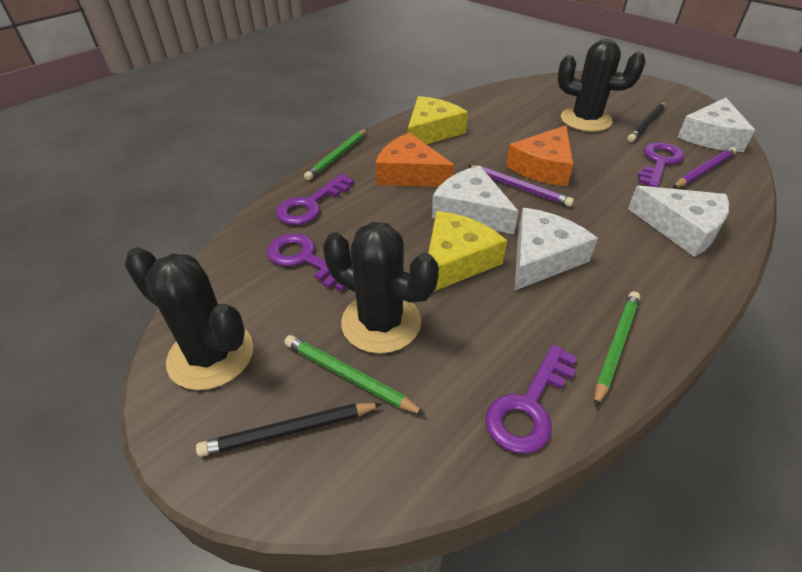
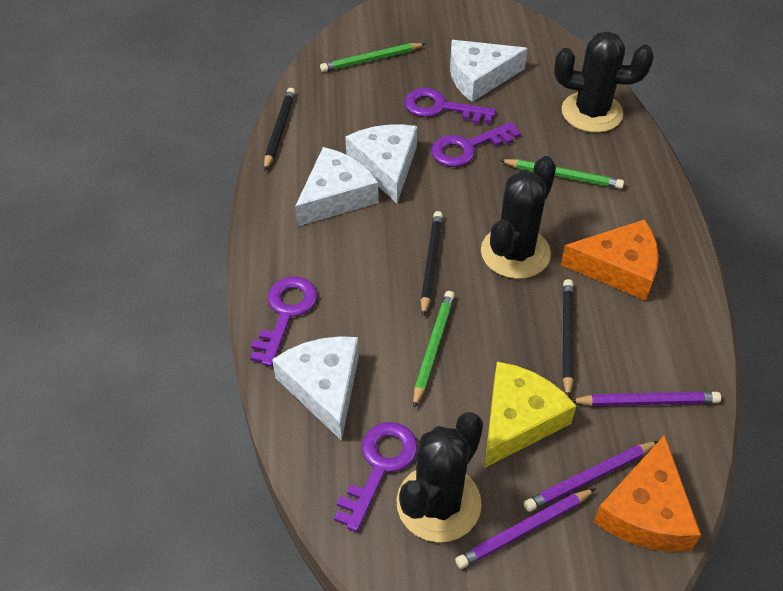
black pencil: [196,403,382,457] [627,102,666,142] = 2 -> [264,88,295,170] [421,211,443,317] [563,279,574,397] = 3
purple pencil: [468,165,574,207] [673,147,736,188] = 2 -> [455,488,596,569] [524,441,658,512] [572,392,721,406] = 3
yellow cheese: [408,96,468,144] [429,211,507,291] = 2 -> [485,362,576,468] = 1

